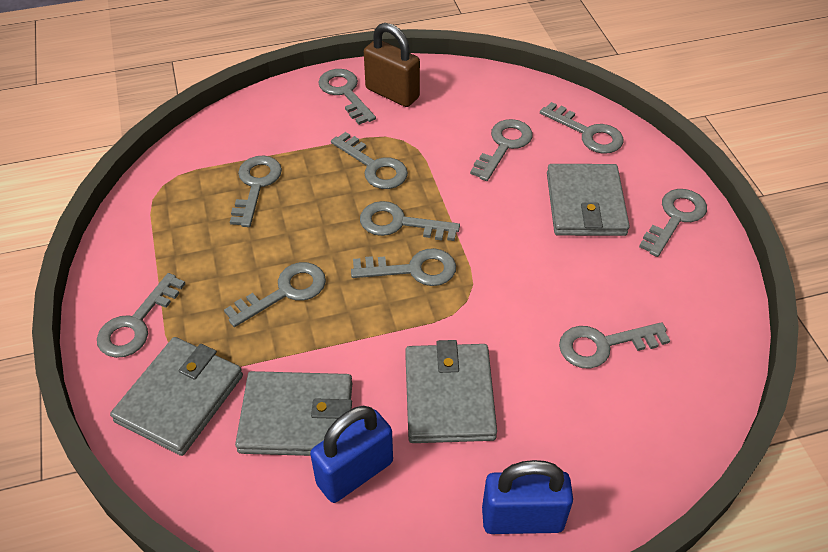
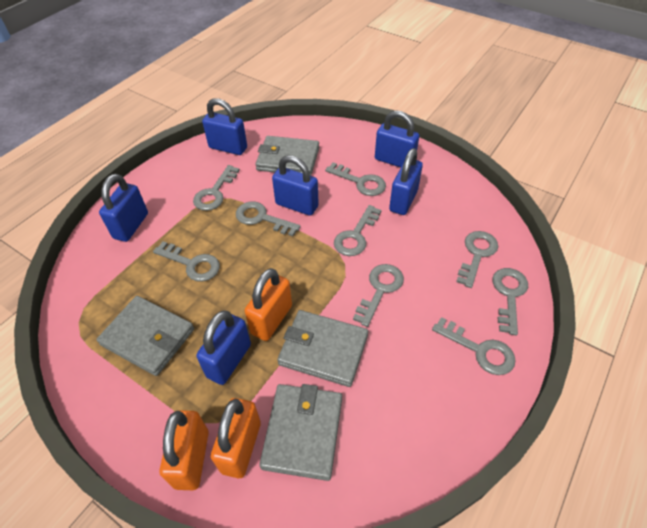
blue padlock: [310,406,393,503] [482,460,573,534] = 2 -> [99,174,148,242] [196,311,251,385] [202,98,247,155] [272,155,319,216] [375,110,419,167] [389,148,423,215] = 6
brown padlock: [364,23,420,107] = 1 -> none = 0
grey key: [97,273,185,358] [224,262,326,327] [230,155,282,227] [318,69,376,125] [331,132,408,189] [351,248,456,286] [360,201,460,241] [470,119,533,181] [540,102,624,154] [559,322,670,369] [639,189,707,257] = 11 -> [153,241,220,282] [193,165,240,211] [236,201,301,236] [325,162,386,196] [334,205,382,256] [353,264,404,327] [432,317,516,375] [456,231,498,288] [492,268,528,335] = 9
orange padlock: none = 0 -> [160,410,209,490] [211,398,261,478] [245,268,292,341] = 3

